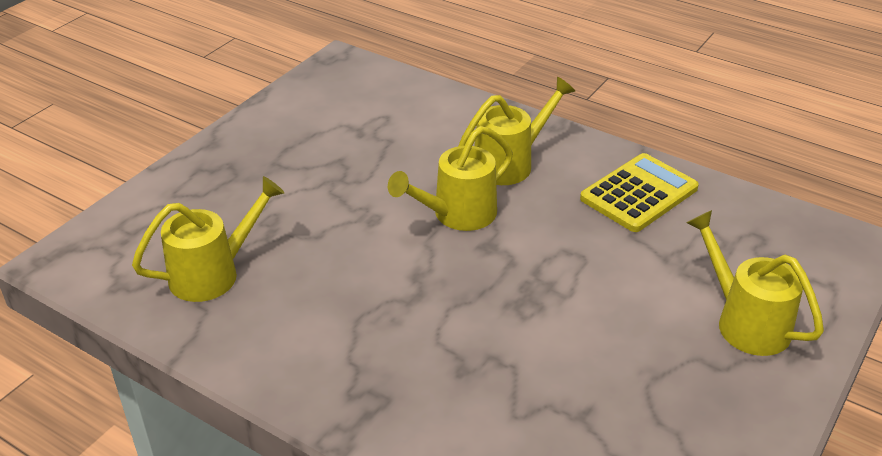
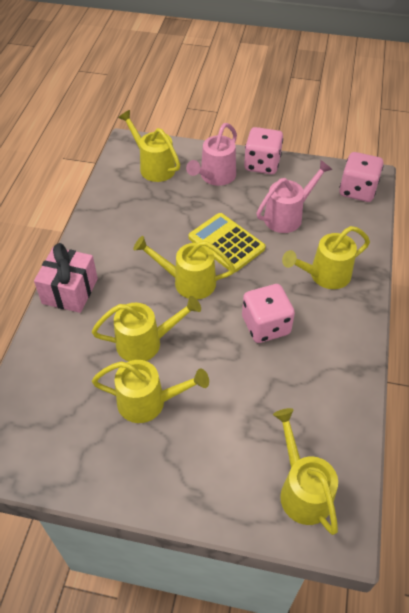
pink dice: none = 0 -> [242,284,295,343] [244,127,283,174] [339,152,384,202] = 3
pink gift: none = 0 -> [34,243,98,313] = 1
pink watering can: none = 0 -> [186,123,237,186] [257,160,332,233] = 2
yellow watering can: [132,176,284,302] [388,126,513,231] [458,77,575,185] [687,210,824,356] = 4 -> [92,296,201,362] [92,360,209,423] [118,110,180,182] [133,236,235,299] [273,408,338,535] [282,226,370,289] = 6

